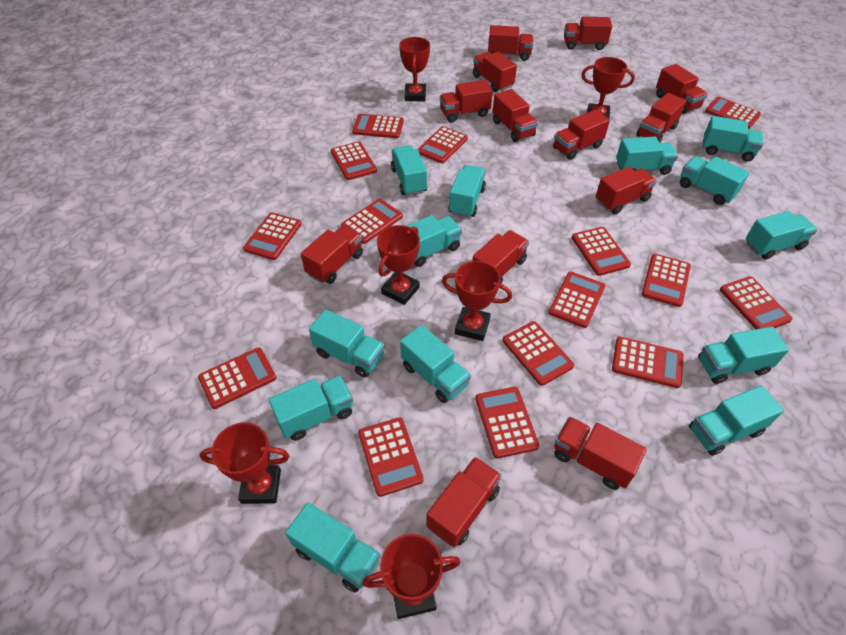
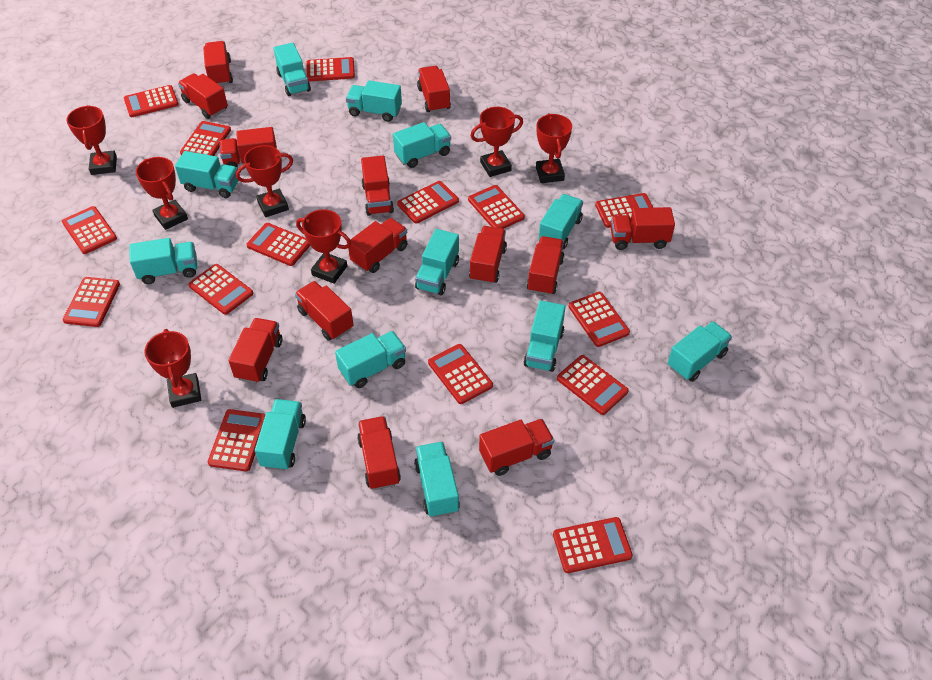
red trophy: [200,422,290,504] [363,534,461,619] [377,225,420,305] [399,37,430,101] [442,261,512,341] [581,57,635,119] = 6 -> [66,105,117,175] [136,157,188,230] [144,329,201,408] [236,145,293,217] [296,209,351,284] [470,107,523,177] [536,113,572,183] = 7
turquoise truck: [268,375,353,441] [285,503,380,592] [309,309,385,378] [391,145,427,196] [400,325,471,403] [407,215,462,267] [448,165,486,218] [616,136,678,175] [680,156,750,205] [689,385,784,456] [698,326,789,384] [703,116,763,162] [746,211,817,260] = 13 -> [129,238,197,284] [175,151,239,198] [255,399,306,471] [273,43,311,96] [335,331,406,388] [346,80,402,122] [393,122,451,168] [414,442,460,518] [415,229,459,295] [523,300,565,372] [539,194,583,249] [668,321,732,382] = 12

